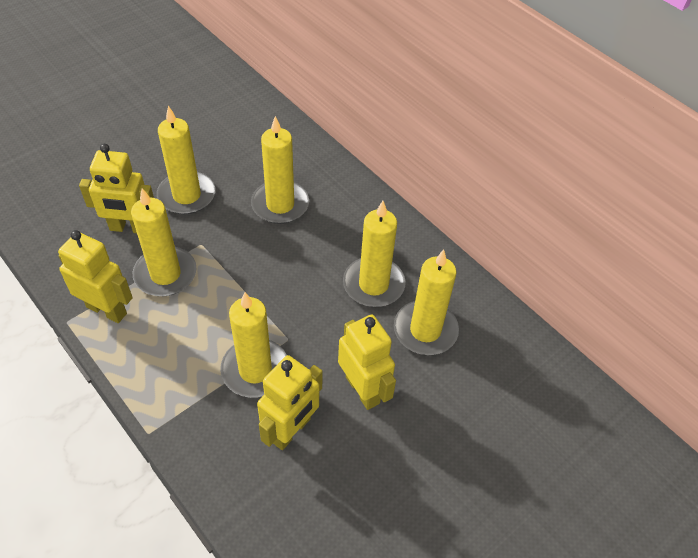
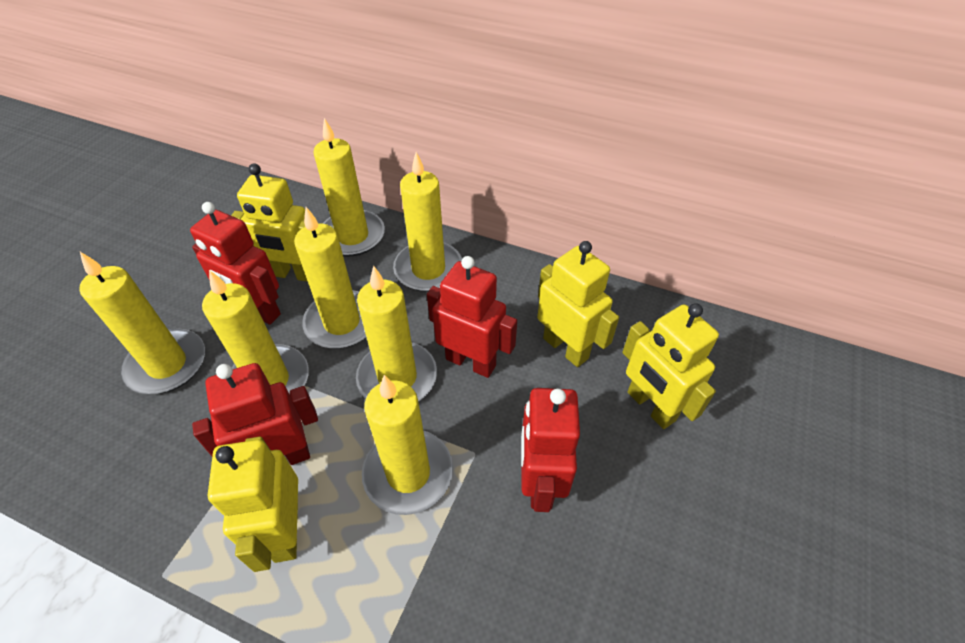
red robot: none = 0 -> [190,202,281,325] [192,363,318,465] [427,256,517,378] [521,388,580,512] = 4
yellow candle: [131,188,196,296] [157,106,215,214] [220,292,287,398] [251,116,309,224] [343,201,406,307] [394,250,459,355] = 6 -> [79,252,205,394] [202,270,309,394] [294,207,366,349] [314,118,385,256] [356,266,437,401] [362,375,453,515] [393,152,462,292] = 7

